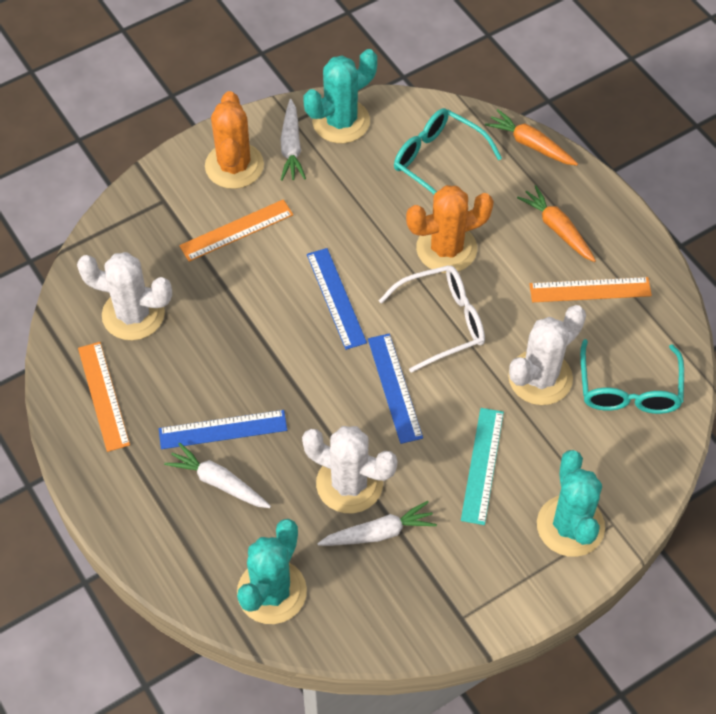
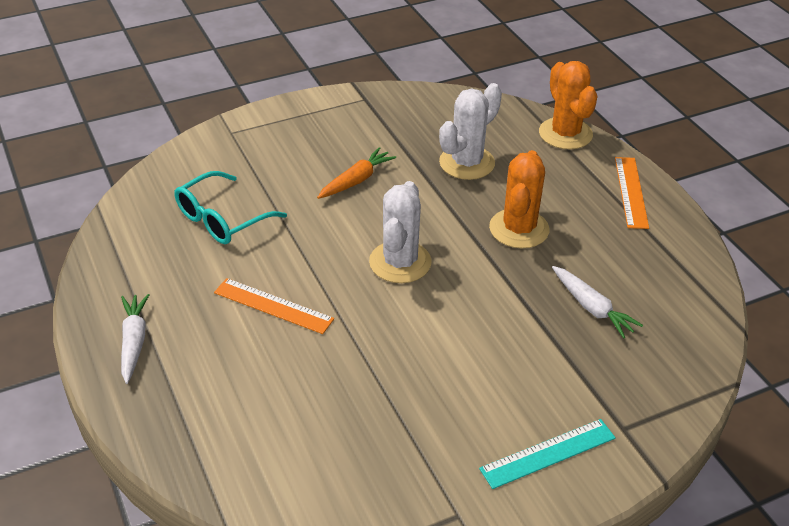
blue ruler: [159,410,287,449] [307,248,367,350] [368,334,423,444] = 3 -> none = 0
orange carrot: [485,109,578,166] [517,185,596,262] = 2 -> [317,147,396,199] = 1
orange ruler: [78,342,130,452] [179,199,293,262] [530,277,652,302] = 3 -> [214,278,334,334] [615,157,649,229] = 2
turquoise cactus: [237,519,307,624] [303,49,377,143] [537,450,605,557] = 3 -> none = 0
turquoise glasses: [394,108,502,194] [580,339,684,414] = 2 -> [175,171,287,244] = 1
white cactus: [77,252,172,340] [302,426,398,513] [508,305,586,405] = 3 -> [369,181,432,283] [439,83,502,180] = 2
white carrot: [164,443,271,508] [280,99,306,181] [317,501,437,546] = 3 -> [121,294,149,384] [552,266,643,339] = 2
white glasses: [378,265,485,373] = 1 -> none = 0

